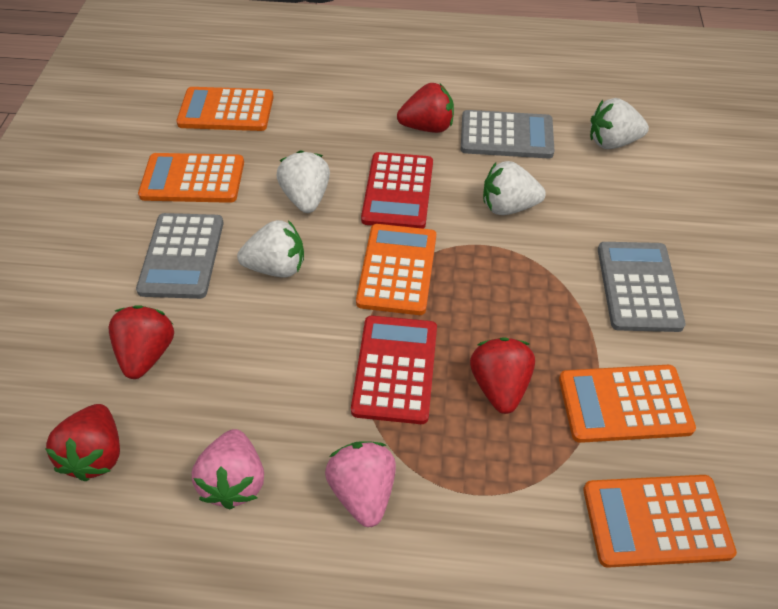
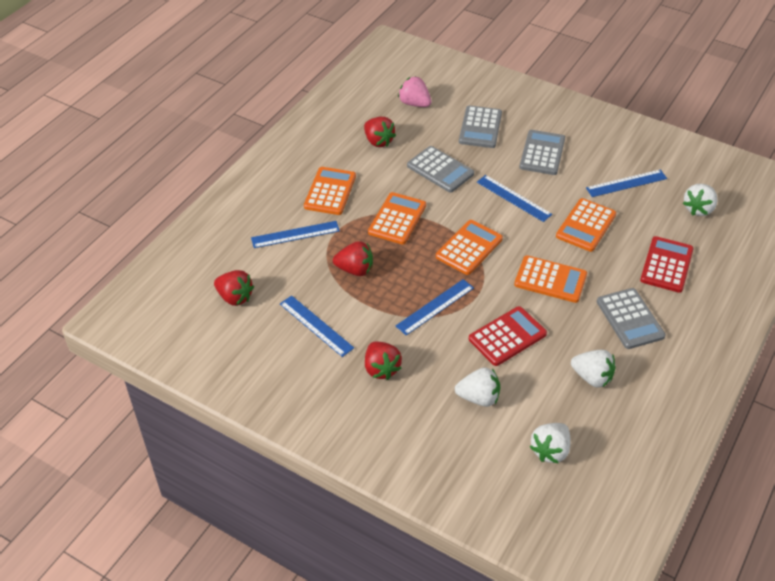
blue ruler: none = 0 -> [251,221,340,248] [280,295,354,357] [396,279,474,335] [477,175,552,222] [586,169,667,197] = 5
grey calculator: [136,213,224,299] [461,110,555,159] [598,242,686,332] = 3 -> [407,146,474,193] [459,106,502,148] [519,130,565,175] [597,288,666,349] = 4
pink strawberry: [192,429,264,509] [325,441,396,527] = 2 -> [398,76,431,107] = 1

